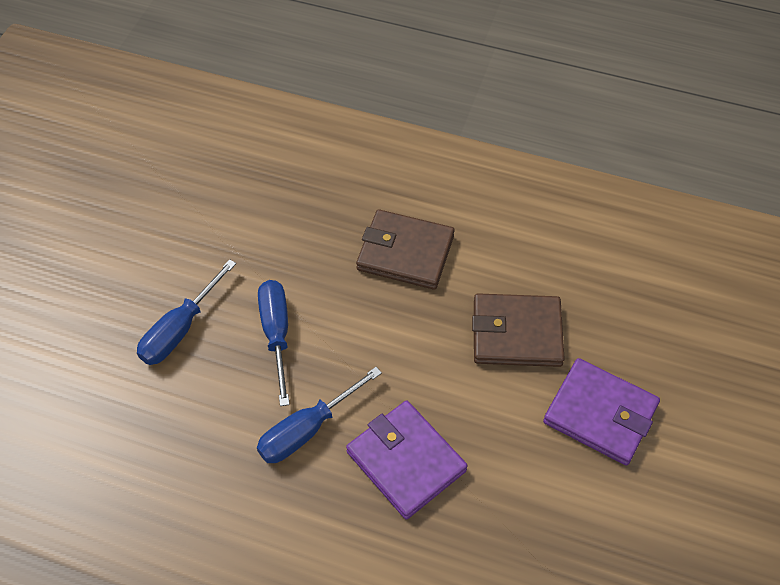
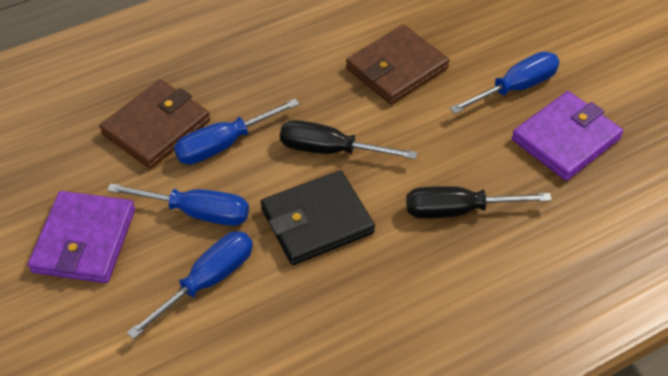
black screwdriver: none = 0 -> [280,120,417,159] [406,186,552,218] = 2
black wallet: none = 0 -> [261,170,375,265] = 1
blue screwdriver: [137,259,236,365] [257,367,382,463] [258,280,290,406] = 3 -> [107,183,249,226] [127,231,253,339] [174,98,300,165] [450,52,560,114] = 4

